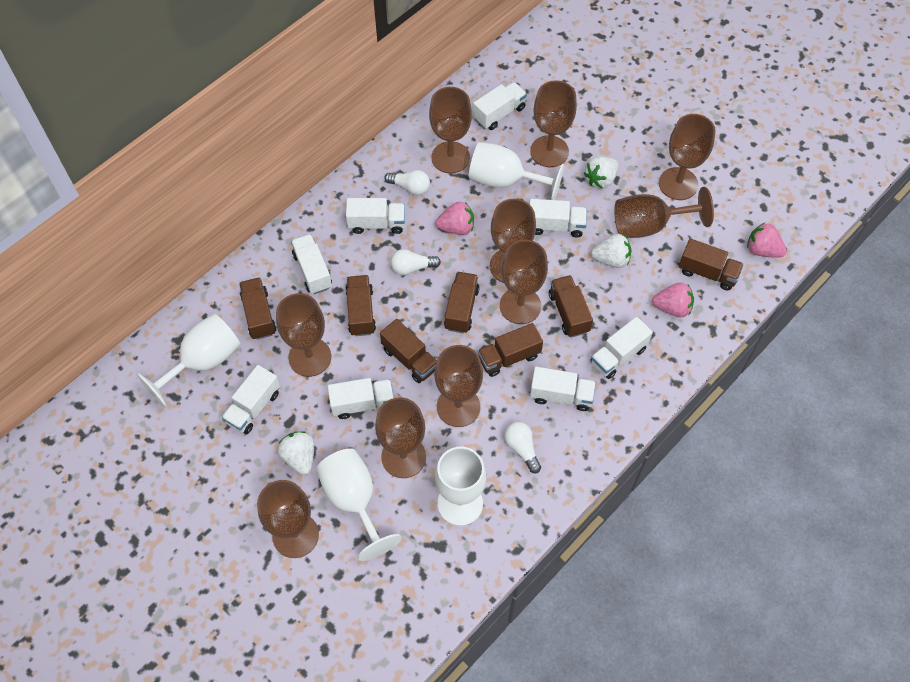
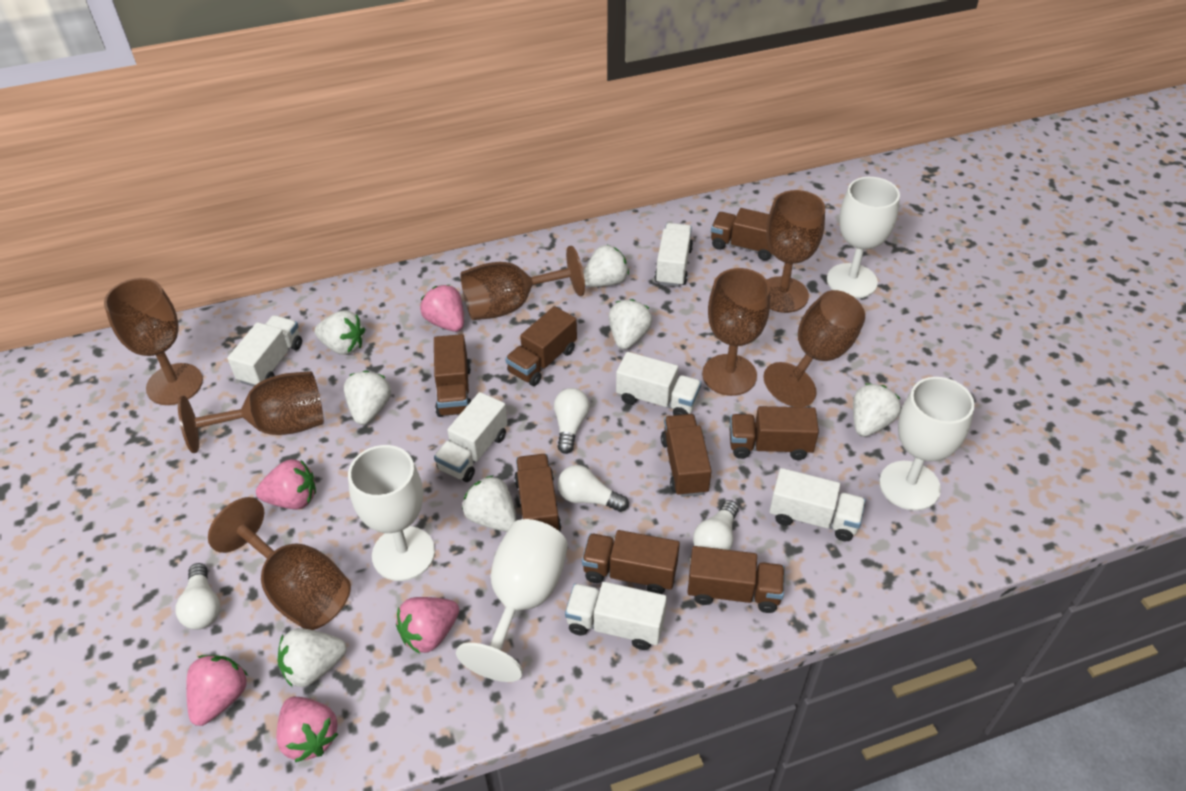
brown goblet: [257,480,319,558] [276,293,331,377] [375,397,426,478] [429,87,472,173] [435,345,483,427] [490,199,536,283] [500,240,548,324] [530,80,577,167] [614,187,714,238] [659,114,716,200] = 10 -> [104,278,203,405] [178,371,324,453] [208,497,351,630] [460,246,585,320] [702,268,770,396] [763,290,865,407] [766,190,825,313] = 7
brown truck: [239,277,276,340] [346,275,376,336] [380,319,437,383] [444,272,480,333] [478,323,543,377] [549,275,593,337] [679,238,744,290] = 7 -> [434,334,471,417] [505,306,577,386] [514,454,561,532] [582,530,680,594] [661,414,711,497] [687,546,785,613] [711,208,774,261] [729,406,819,460] = 8
pink strawberry: [435,202,474,235] [652,282,694,317] [747,223,787,258] = 3 -> [186,655,248,726] [256,459,316,510] [276,697,338,762] [396,597,459,654] [420,285,464,332] = 5
white light bulb: [384,170,430,195] [391,249,441,275] [504,422,541,473] = 3 -> [175,563,220,630] [554,388,590,454] [558,465,629,512] [693,500,739,550] = 4
white strawberry: [277,431,314,475] [584,157,618,189] [591,234,631,268] = 3 -> [278,628,347,687] [314,310,365,355] [344,370,391,425] [462,475,517,532] [583,245,629,287] [609,299,652,350] [853,383,901,437] = 7
white truck: [222,365,280,434] [291,234,332,294] [328,378,394,419] [346,198,405,234] [473,82,527,130] [529,199,587,238] [530,367,596,411] [590,317,653,379] = 8 -> [227,315,302,387] [434,392,508,482] [565,582,667,650] [616,352,701,415] [655,223,693,287] [769,468,866,541] = 6

